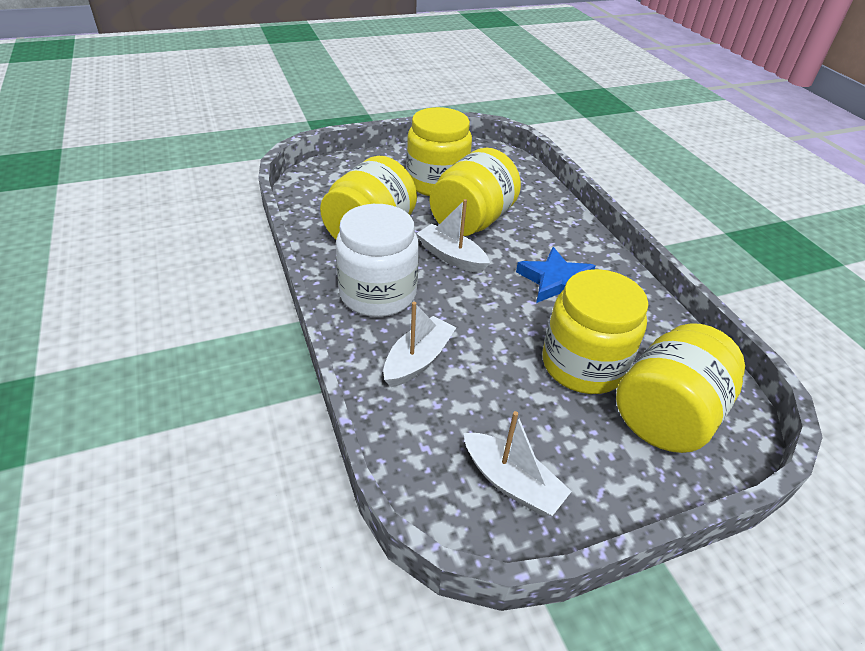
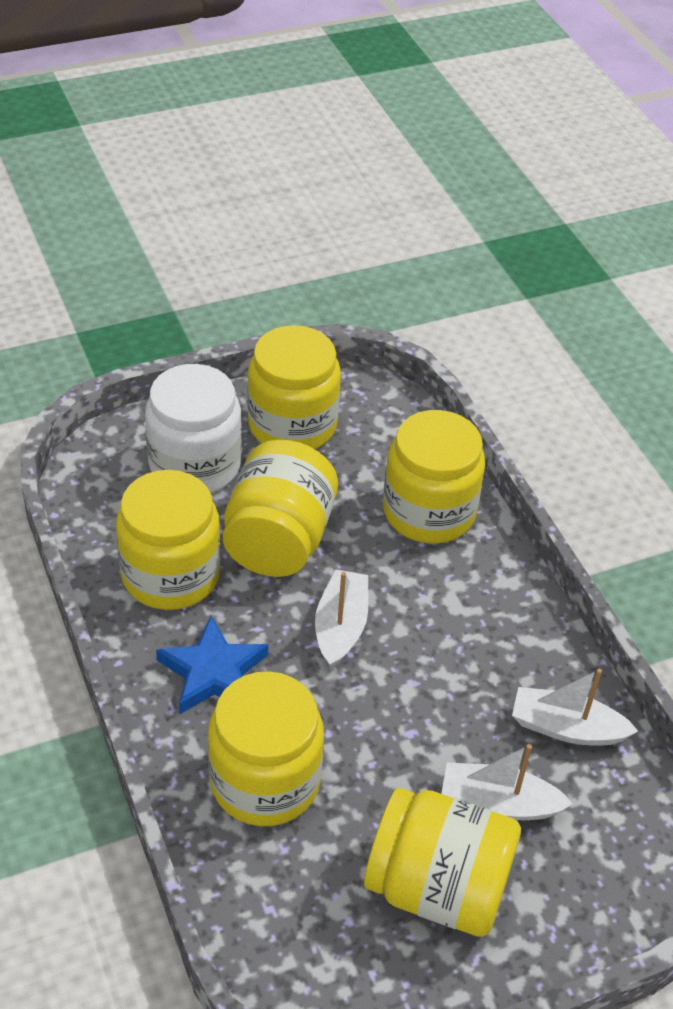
yellow jar: [320,156,417,239] [407,107,472,196] [429,148,521,236] [542,269,649,394] [616,323,745,453] = 5 -> [116,470,221,610] [208,671,324,826] [223,440,338,577] [247,325,341,449] [364,788,521,937] [383,410,485,543] = 6

